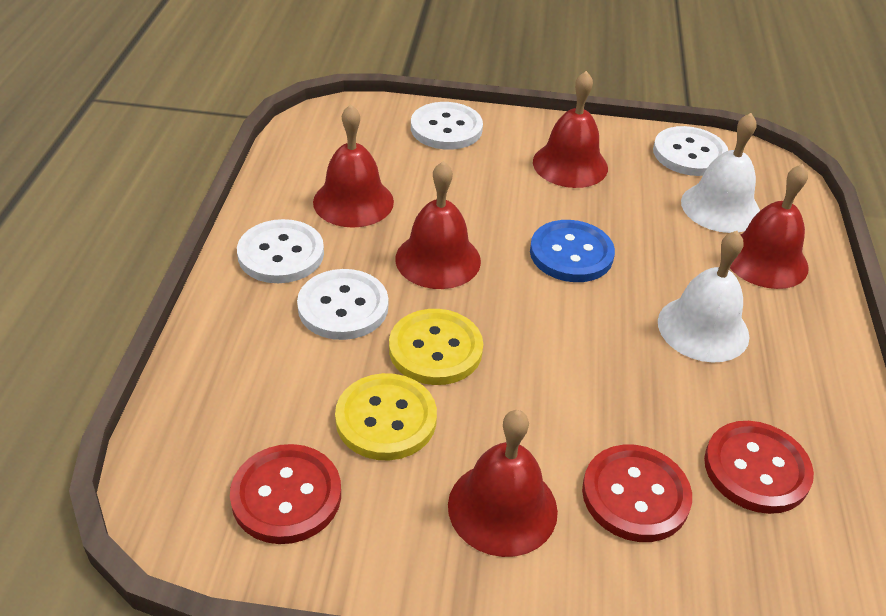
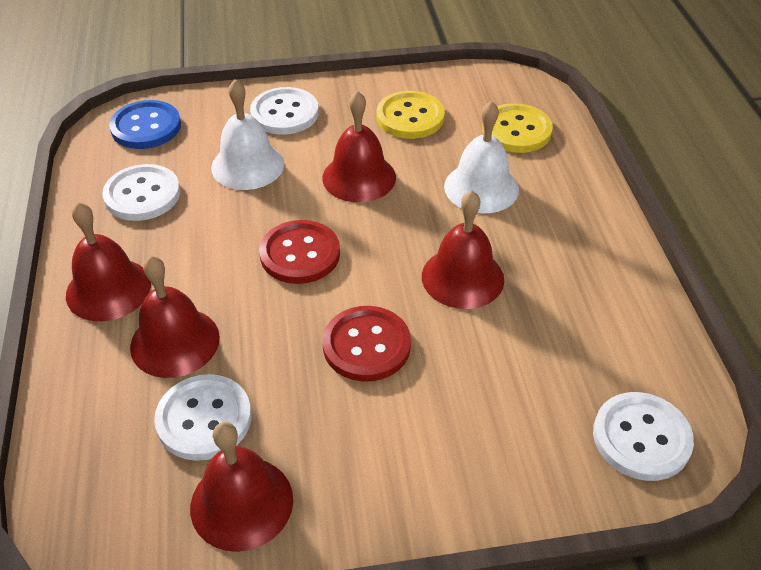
red button: [230,444,341,544] [582,445,692,542] [704,421,814,514] = 3 -> [259,220,340,284] [323,306,411,382] = 2

